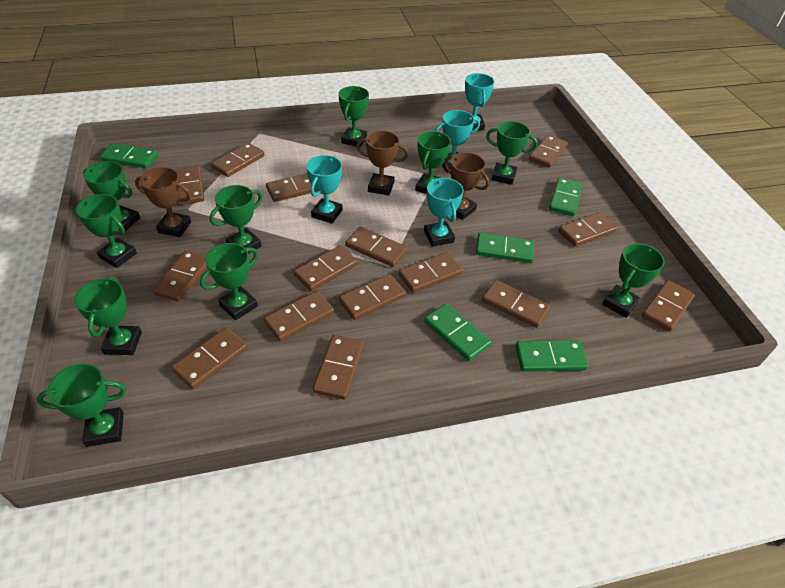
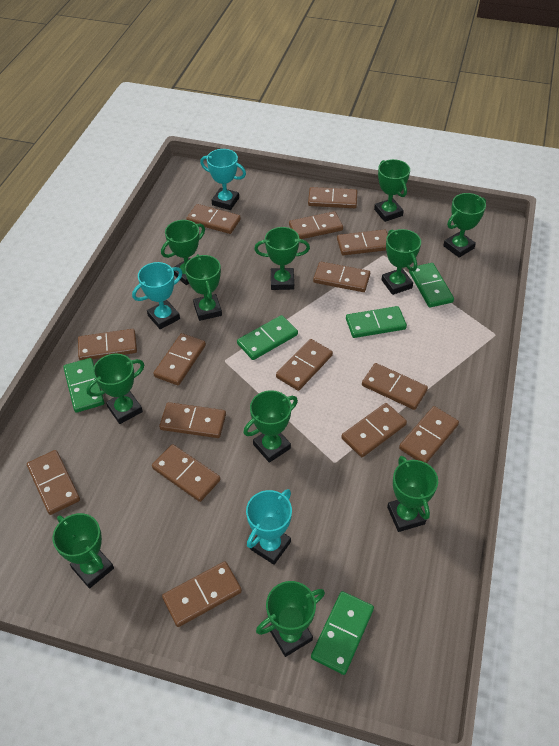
brown trophy: [135,167,191,237] [356,130,409,196] [444,152,489,220] = 3 -> none = 0
green trophy: [37,363,126,447] [74,276,142,355] [76,194,137,268] [83,161,141,231] [200,243,258,320] [209,185,262,253] [338,86,369,147] [415,131,451,194] [486,121,538,185] [602,243,665,318] = 10 -> [52,513,114,589] [86,354,145,424] [161,220,205,285] [185,254,222,321] [243,390,298,463] [254,227,310,290] [256,581,325,657] [374,159,410,222] [381,229,421,295] [387,456,438,532] [443,193,486,258] = 11
turquoise trophy: [306,155,342,224] [424,178,464,247] [435,110,480,173] [465,73,495,131] = 4 -> [132,262,183,329] [200,149,246,210] [246,489,292,565] = 3

